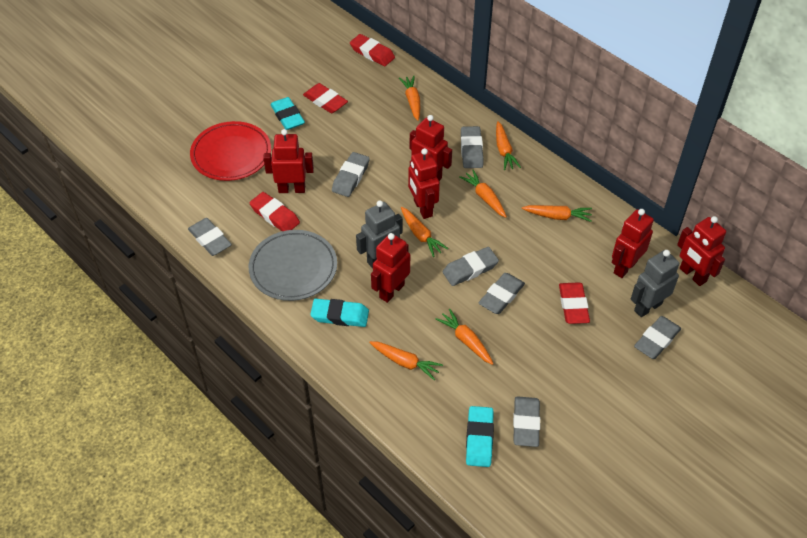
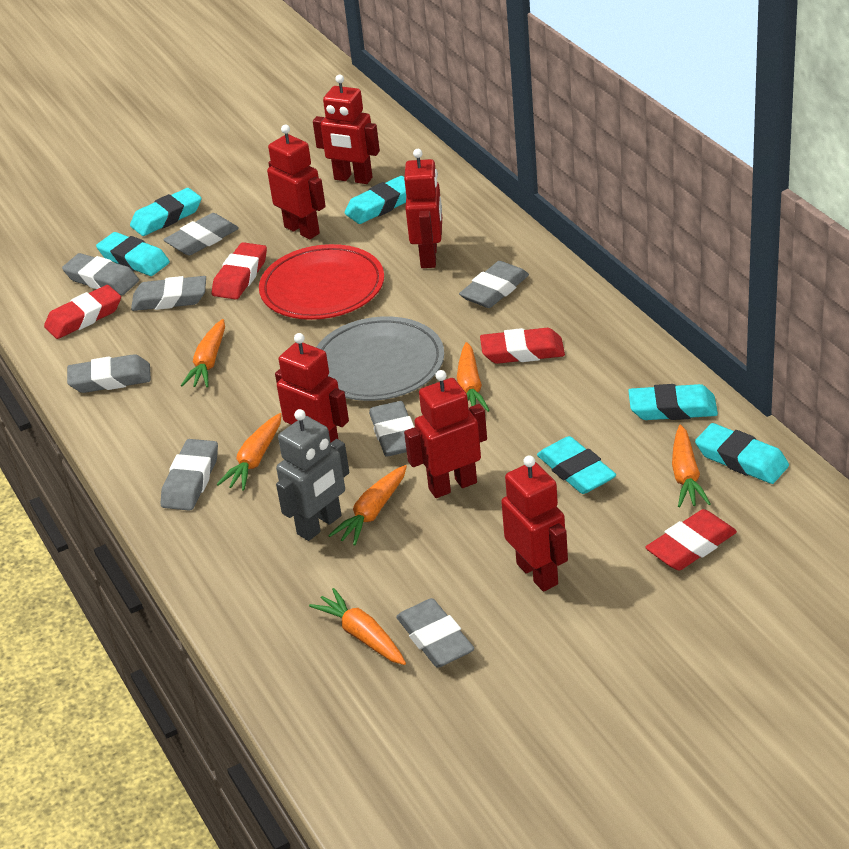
grey eraser: [188,218,232,256] [332,152,370,197] [443,247,499,286] [461,126,483,168] [479,273,525,314] [513,396,540,447] [634,316,681,359] = 7 -> [62,253,139,295] [67,354,151,393] [131,276,206,311] [160,439,218,511] [163,213,239,255] [369,401,414,457] [396,598,474,668] [459,261,529,308] = 8
grey robot: [356,201,403,269] [631,250,679,317] = 2 -> [276,409,349,541] = 1
orange carrot: [369,341,443,380] [399,76,420,121] [401,207,448,257] [436,309,493,365] [459,170,507,218] [496,121,521,170] [522,205,592,222] = 7 -> [181,319,225,387] [217,413,282,491] [309,588,406,665] [328,465,407,546] [457,342,490,412] [672,425,711,507] = 6
turquoise eraser: [270,97,305,130] [310,299,369,327] [466,406,494,467] = 3 -> [96,232,170,276] [130,188,202,236] [345,176,406,224] [537,436,616,494] [628,384,718,420] [695,423,789,484] = 6

